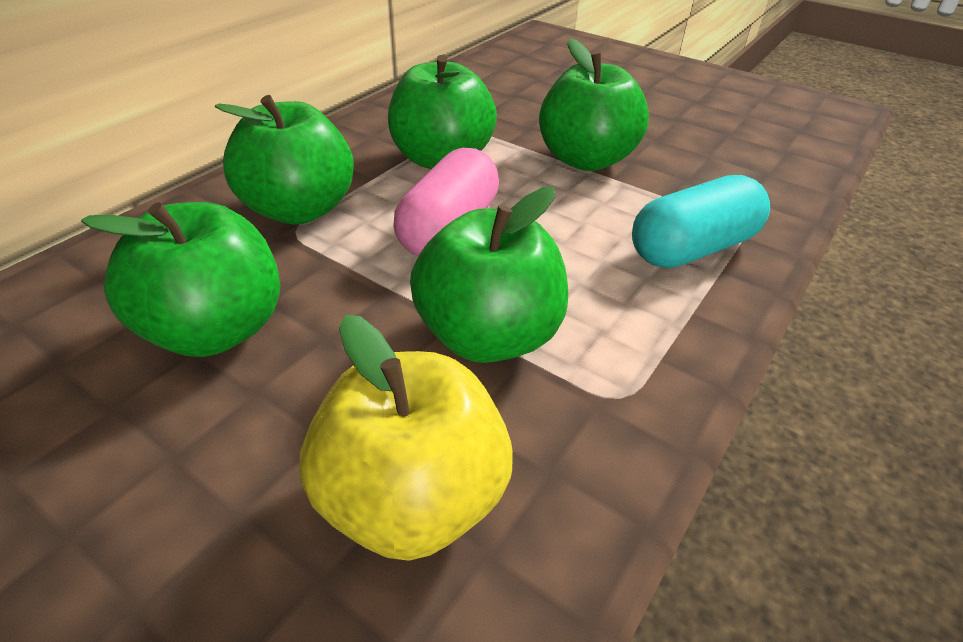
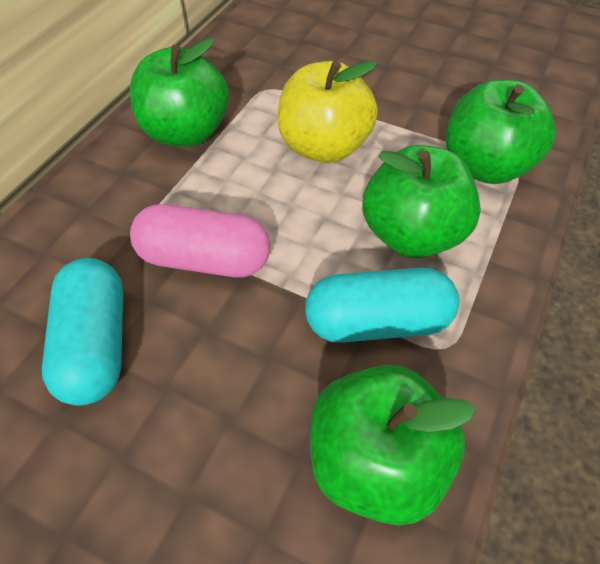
green apple: [81,202,280,357] [215,95,354,224] [388,55,497,169] [410,187,568,363] [539,38,649,171] = 5 -> [130,38,229,147] [310,365,476,526] [362,145,481,258] [446,80,555,184] = 4
turquoise capsule: [632,175,770,268] = 1 -> [42,258,123,406] [305,267,459,343] = 2

